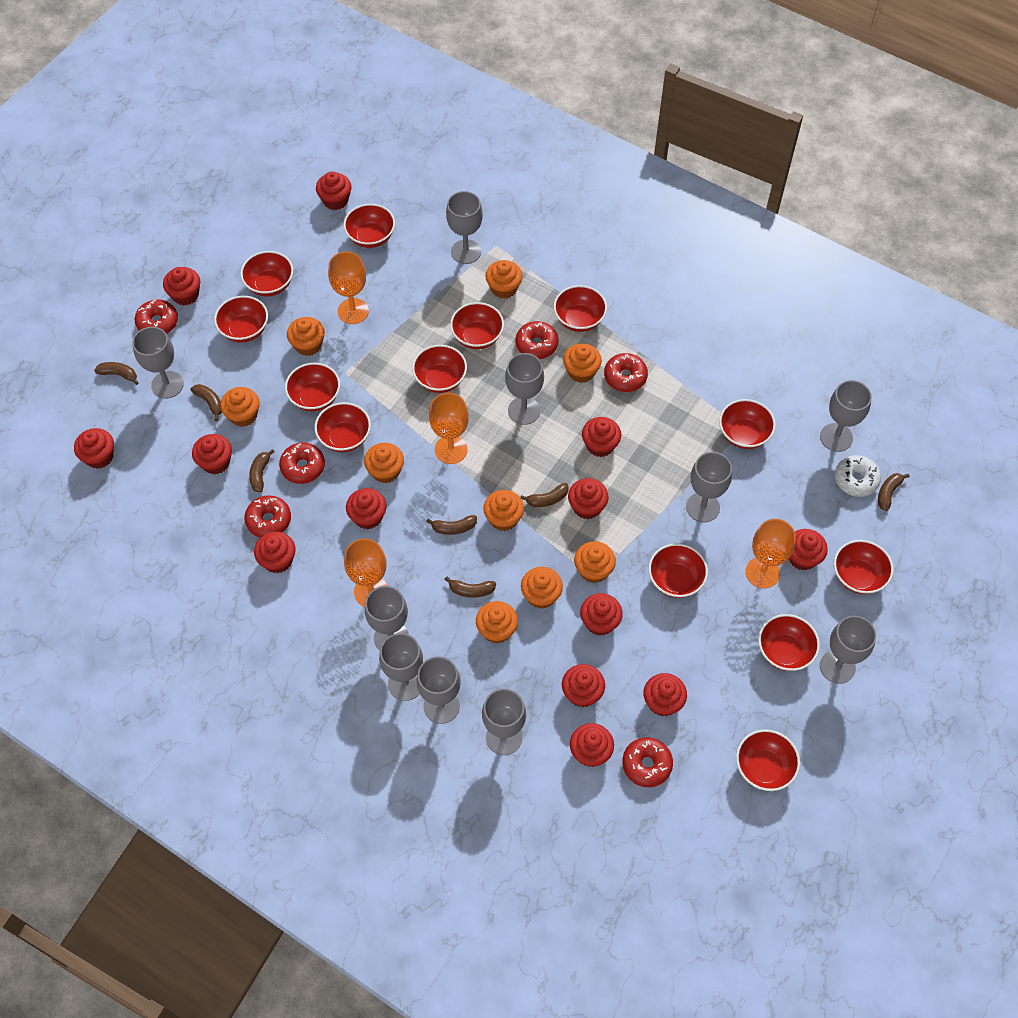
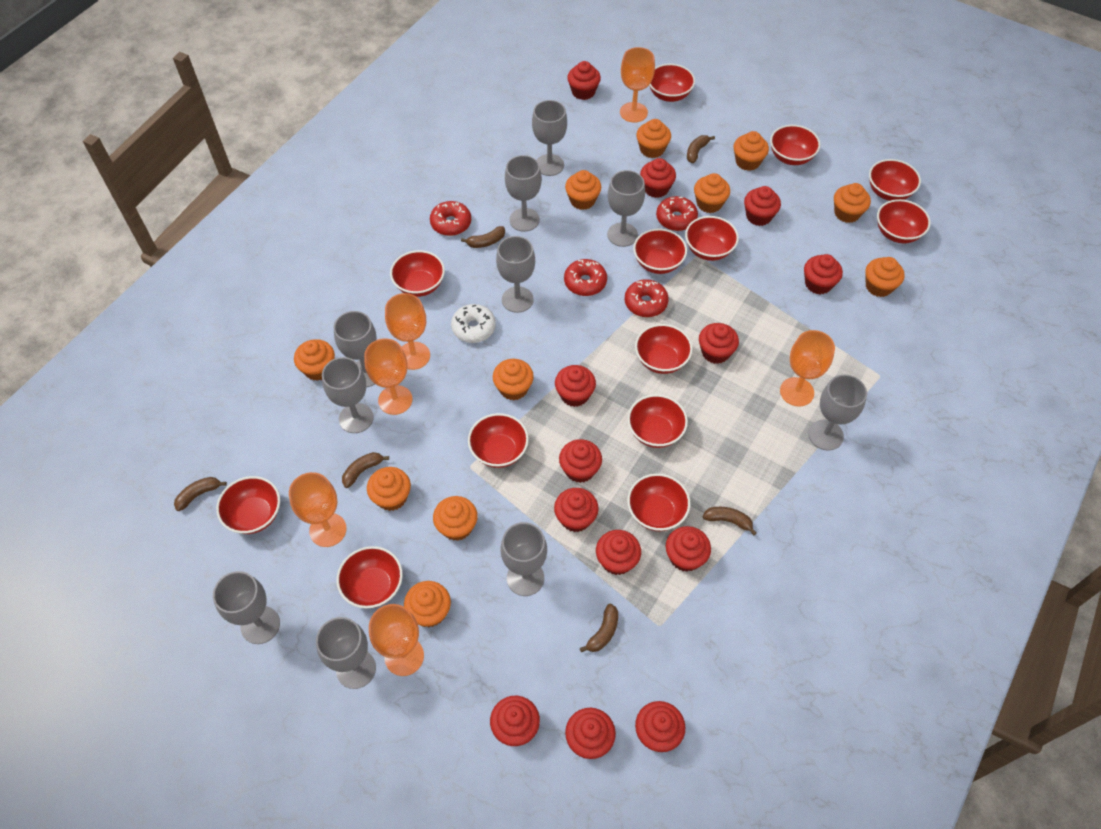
brown banana: [94,362,139,385] [190,384,222,421] [249,449,275,493] [426,515,477,535] [444,576,496,598] [520,483,569,507] [878,473,910,511] = 7 -> [174,477,227,511] [342,452,389,488] [461,226,505,248] [580,604,618,652] [687,135,715,163] [703,507,757,536] = 6
orange cupcake: [220,387,260,427] [287,317,325,356] [364,443,404,483] [476,601,518,643] [483,490,524,531] [485,260,523,299] [521,567,563,609] [563,343,602,383] [574,541,616,583] = 9 -> [294,339,335,381] [367,467,411,511] [404,581,451,627] [433,496,478,541] [493,359,534,400] [565,170,601,210] [636,119,671,158] [694,173,730,213] [734,131,769,171] [834,183,871,223] [865,257,905,297] = 11
orange goblet: [328,252,369,324] [344,538,388,607] [429,393,469,464] [745,519,796,588] = 4 -> [289,472,347,547] [364,339,413,415] [369,604,424,676] [385,293,430,370] [620,47,655,123] [780,330,835,407] = 6
red donut: [135,300,178,334] [244,495,291,538] [279,443,325,484] [516,321,558,359] [604,353,648,392] [622,737,673,787] = 6 -> [430,201,471,236] [564,259,607,296] [625,279,669,317] [656,196,698,231] = 4

